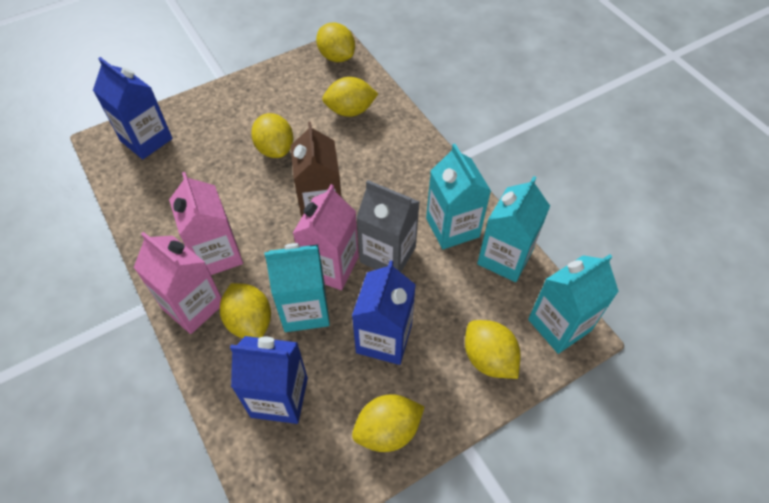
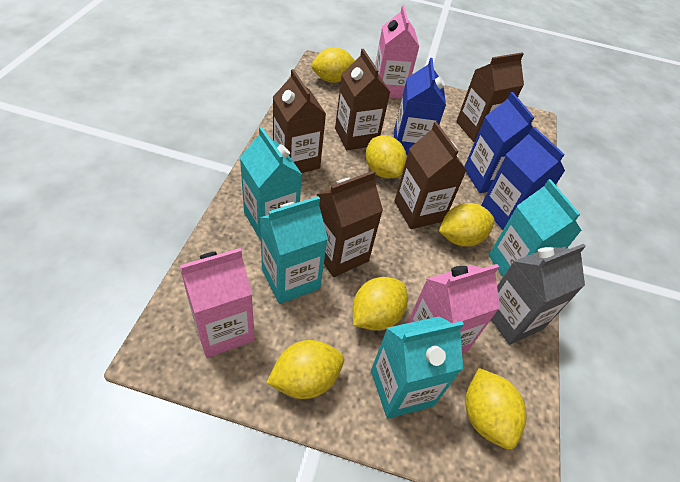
brown carton: [291,122,342,218] = 1 -> [273,69,326,173] [317,170,383,277] [335,49,390,150] [394,122,467,229] [456,52,524,142] = 5

